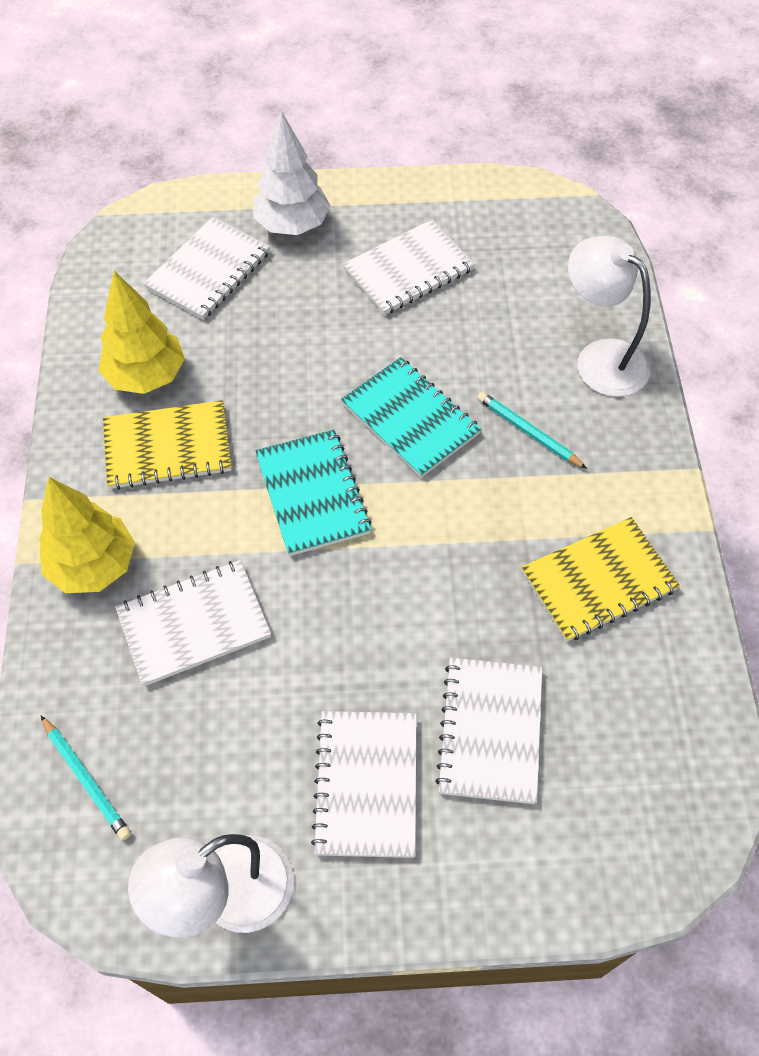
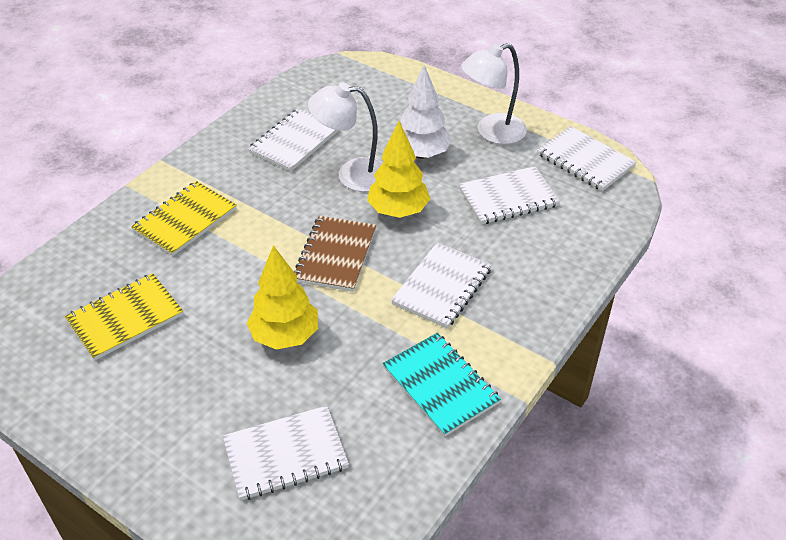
brown notebook: none = 0 -> [294,216,376,292] = 1
turquoise notebook: [255,430,372,556] [341,357,481,478] = 2 -> [383,333,501,437] = 1
turquoise pencil: [41,716,131,841] [477,392,587,469] = 2 -> none = 0

